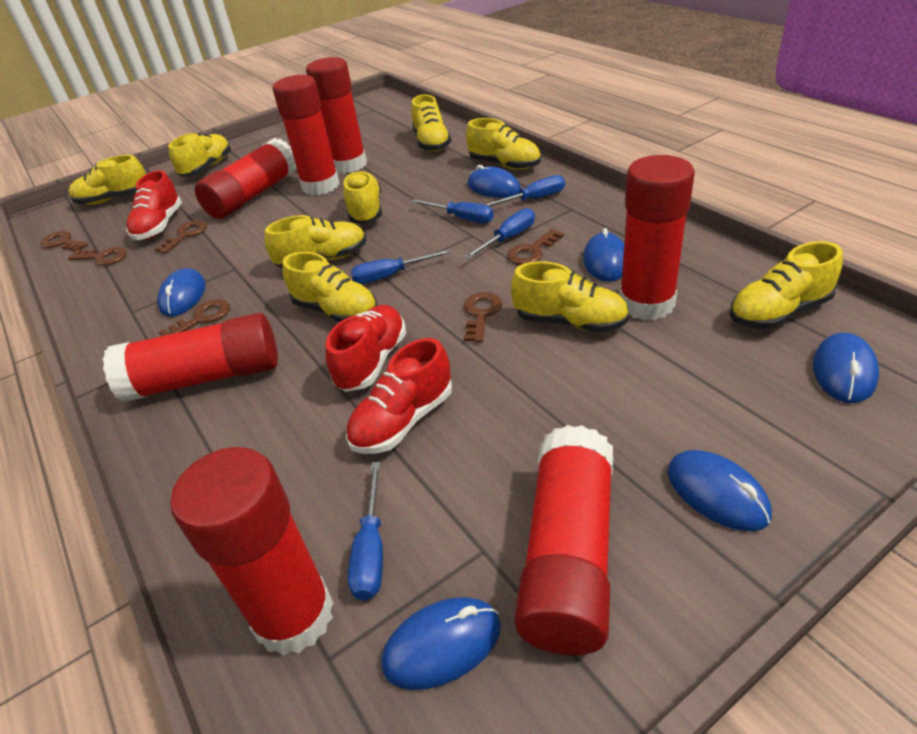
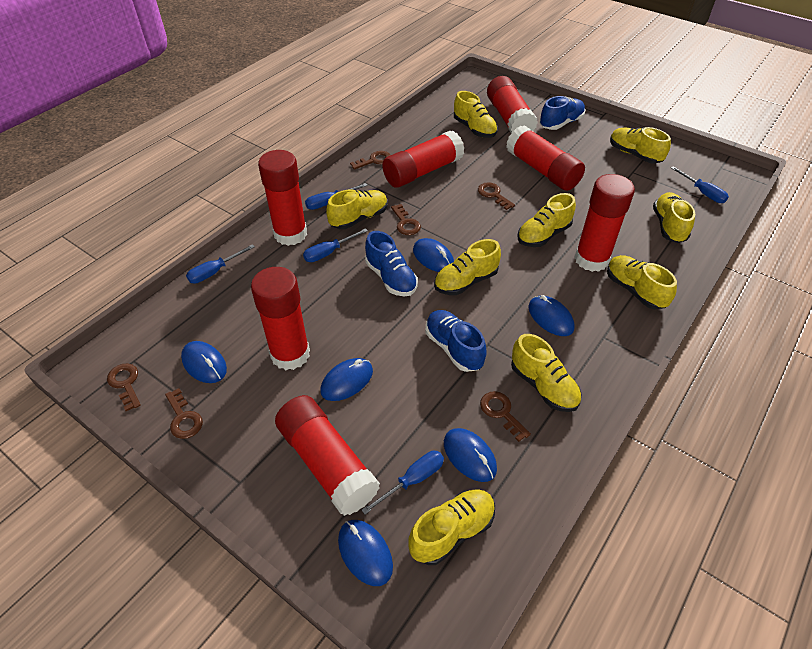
blue shoe: none = 0 -> [365,231,418,296] [425,310,487,372] [540,96,585,130] = 3
red shoe: [126,170,182,240] [325,305,406,392] [346,338,452,454] = 3 -> none = 0

